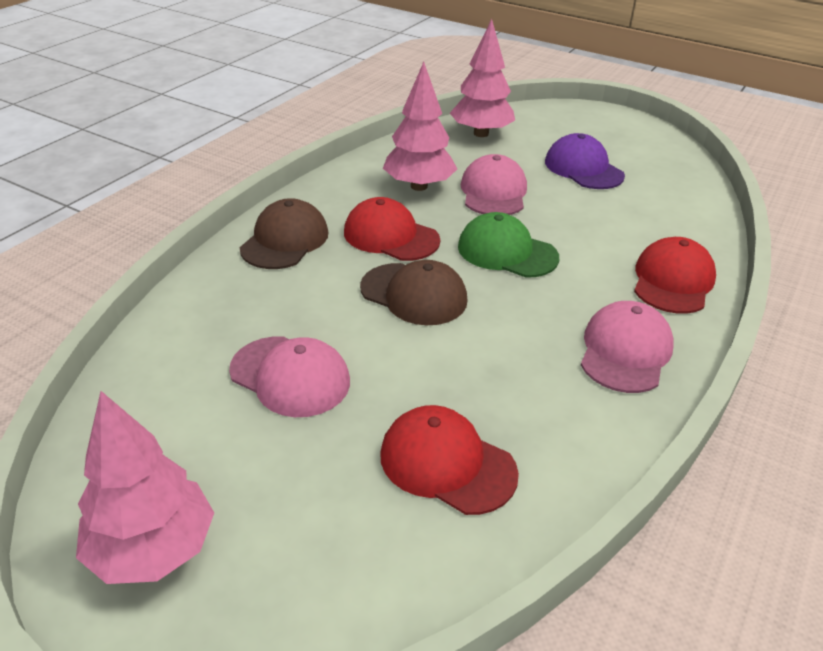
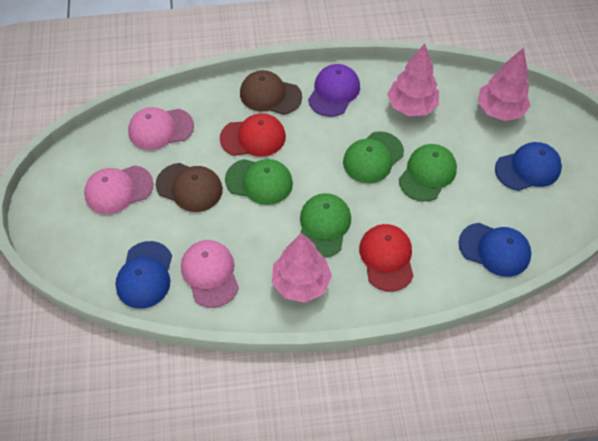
blue cap: none = 0 -> [115,241,172,309] [459,223,532,277] [495,142,562,191] = 3
green cap: [458,212,559,278] = 1 -> [225,159,293,205] [300,193,351,258] [343,131,404,183] [399,144,457,202] = 4
red cap: [344,197,440,261] [380,405,519,515] [634,237,716,314] = 3 -> [220,113,286,157] [359,224,414,292] = 2

